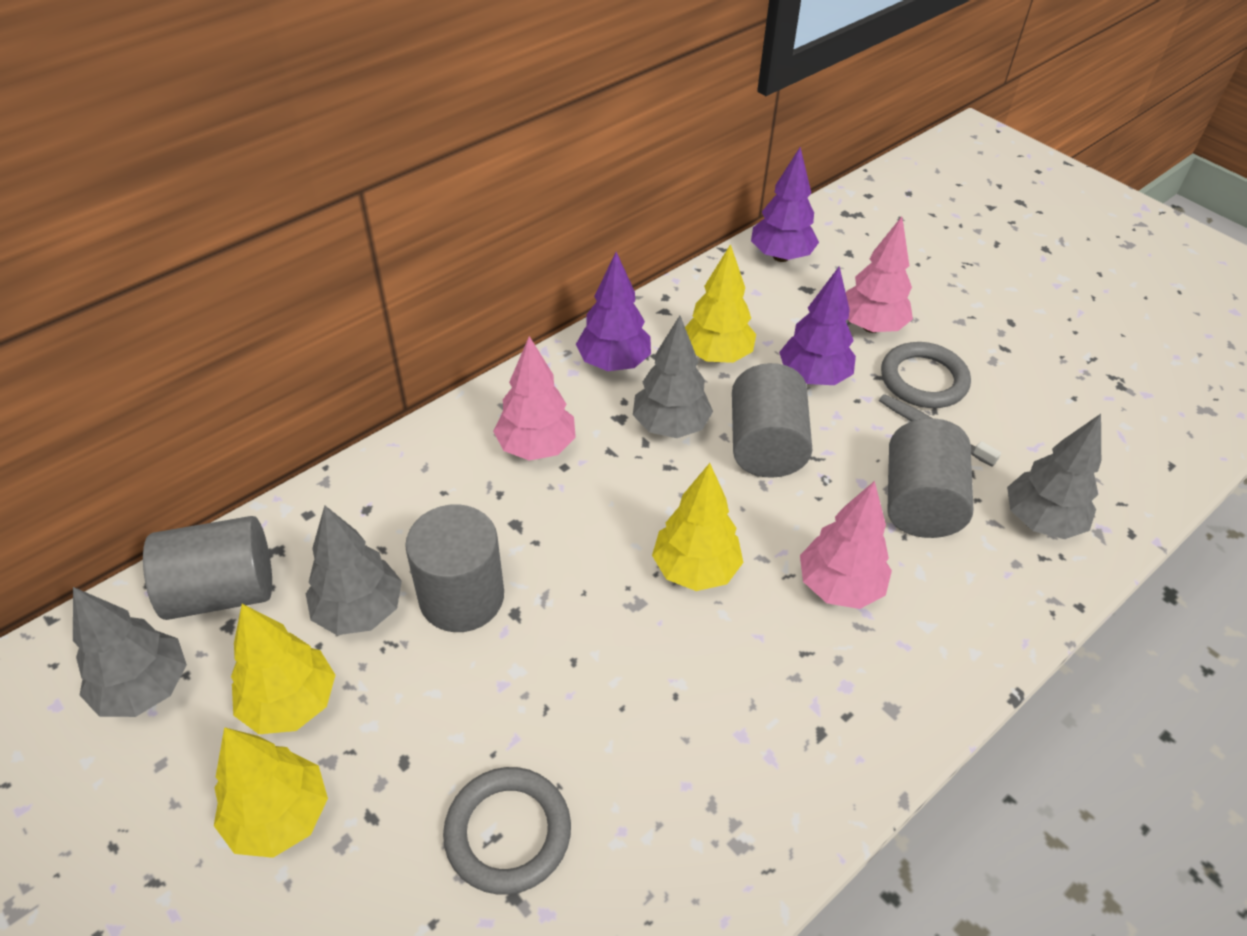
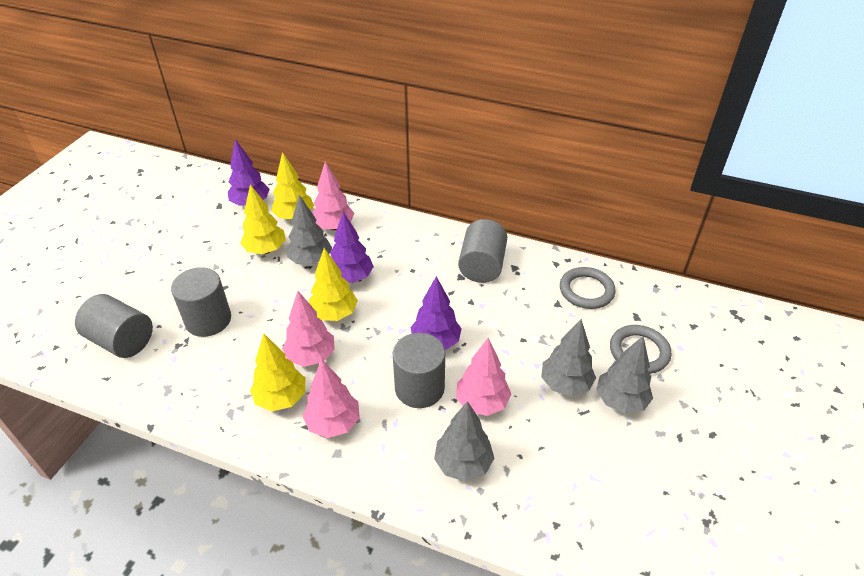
grey toothbrush: [879,394,1001,467] = 1 -> none = 0
pink tree: [493,336,576,461] [800,481,892,609] [846,216,913,333] = 3 -> [282,291,335,367] [302,359,360,438] [312,162,354,230] [456,338,511,416] = 4

